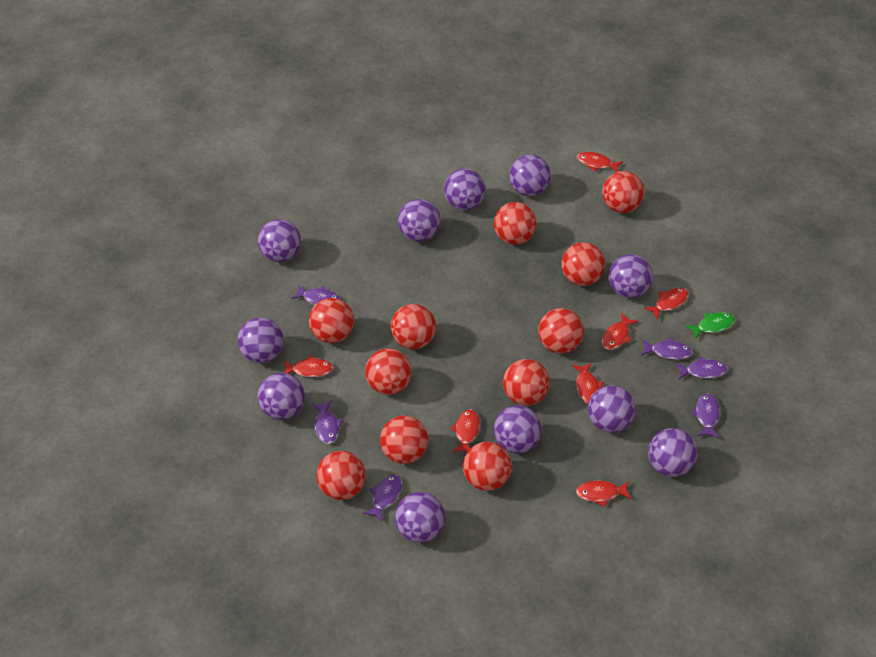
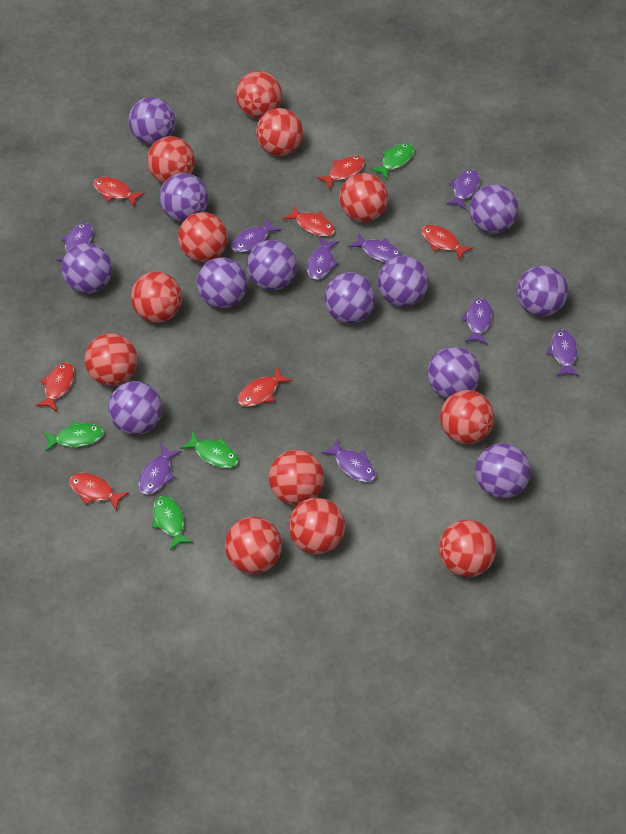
green fish: [686,312,735,339] = 1 -> [43,421,104,451] [152,496,193,550] [180,432,239,468] [371,143,414,180] = 4
purple ball: [238,317,284,363] [258,219,301,262] [258,373,305,420] [395,492,445,543] [398,199,440,242] [444,169,486,210] [494,405,542,453] [509,154,551,196] [588,385,636,433] [609,254,653,298] [648,428,697,477] = 11 -> [61,243,112,294] [108,381,162,435] [128,97,176,145] [159,173,208,222] [197,257,247,308] [247,240,297,290] [324,272,376,324] [378,256,429,307] [427,347,481,399] [469,184,519,234] [475,443,531,499] [516,265,568,317] = 12
purple fish: [291,284,341,305] [312,400,343,444] [363,475,402,521] [641,338,693,360] [675,356,728,379] [691,394,720,438] = 6 -> [56,223,93,261] [138,444,182,495] [231,218,281,253] [307,237,339,280] [321,439,376,482] [349,233,402,263] [446,169,480,210] [461,298,492,344] [546,330,579,377] = 9
red ball: [309,298,354,343] [316,451,366,500] [365,348,412,395] [380,415,428,464] [391,304,436,349] [463,442,512,491] [494,202,537,245] [503,359,550,406] [538,308,584,354] [561,242,605,286] [602,171,644,213] = 11 -> [85,333,138,386] [131,272,182,323] [147,136,195,183] [178,212,228,262] [225,517,282,574] [236,71,282,118] [256,108,303,156] [269,450,324,505] [288,498,345,555] [339,173,388,222] [439,520,496,577] [440,390,494,444] = 12

